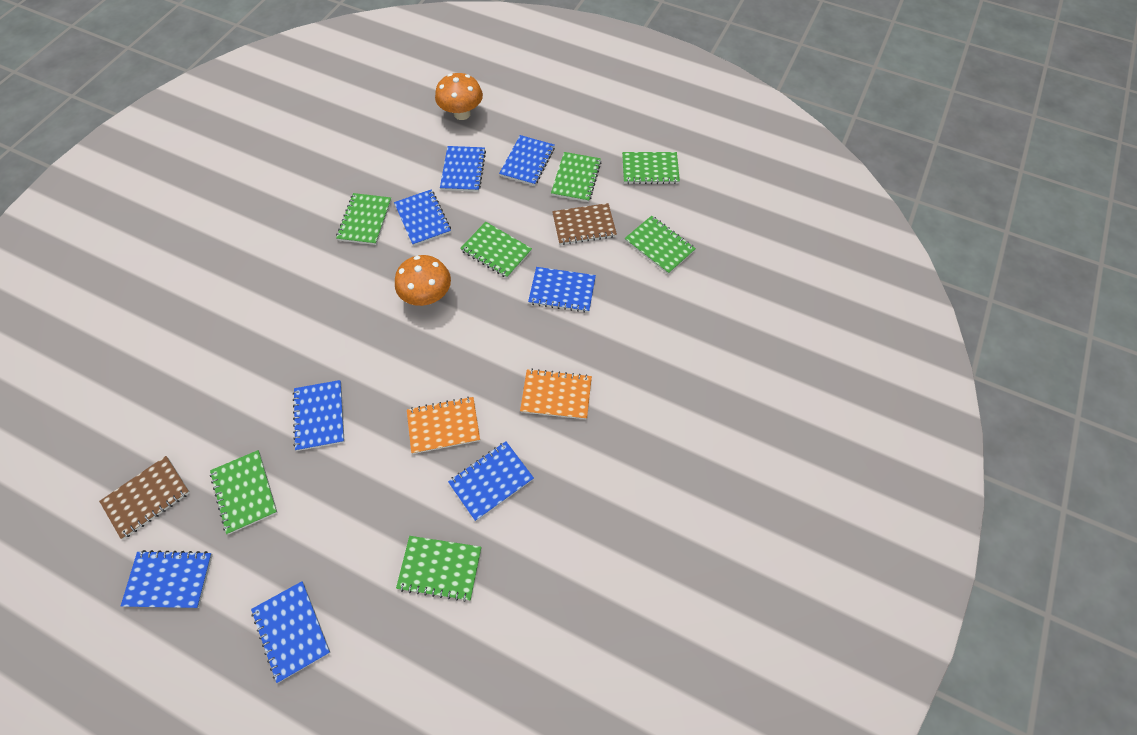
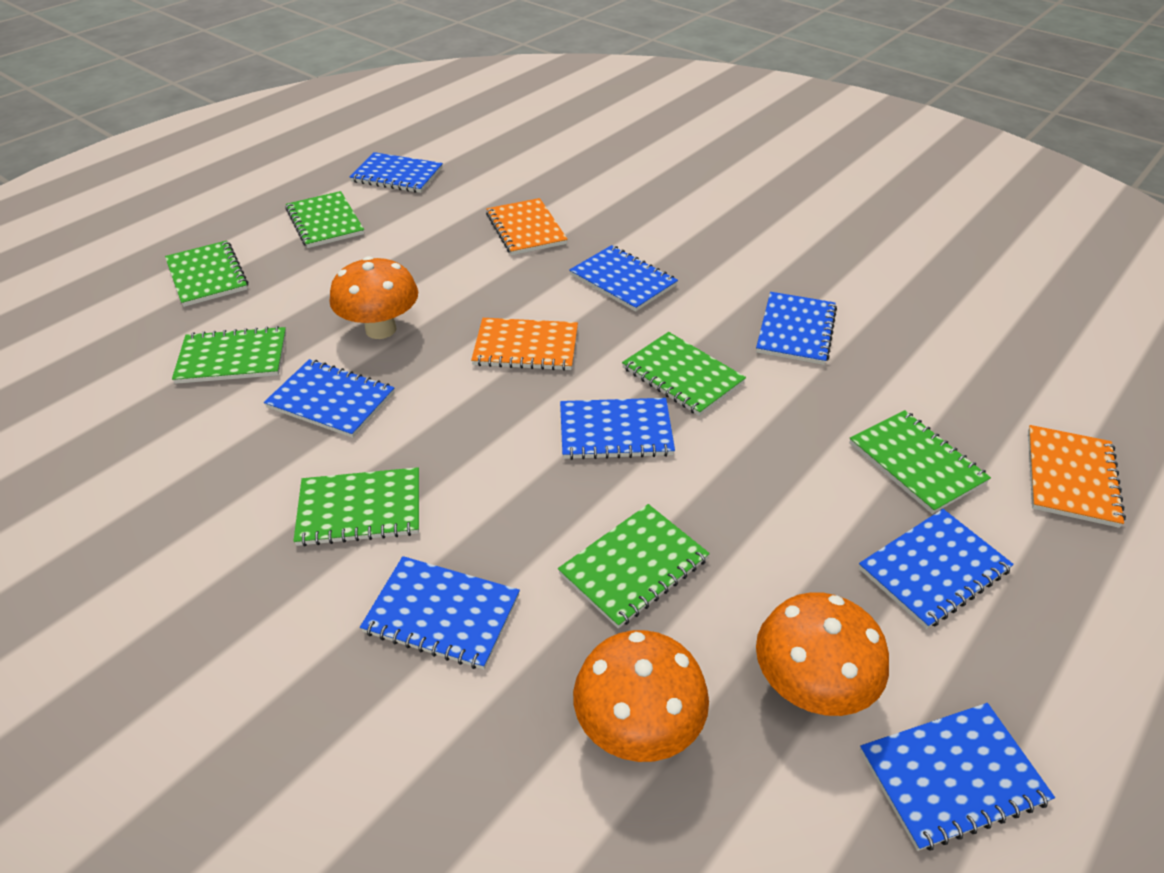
brown notebook: [99,456,190,539] [552,203,617,245] = 2 -> none = 0
orange mushroom: [395,255,451,306] [435,73,483,120] = 2 -> [330,256,418,339] [573,630,709,762] [756,592,889,716] = 3
orange notebook: [407,397,480,454] [520,369,592,419] = 2 -> [471,318,578,371] [486,198,568,255] [1028,425,1126,528] = 3

